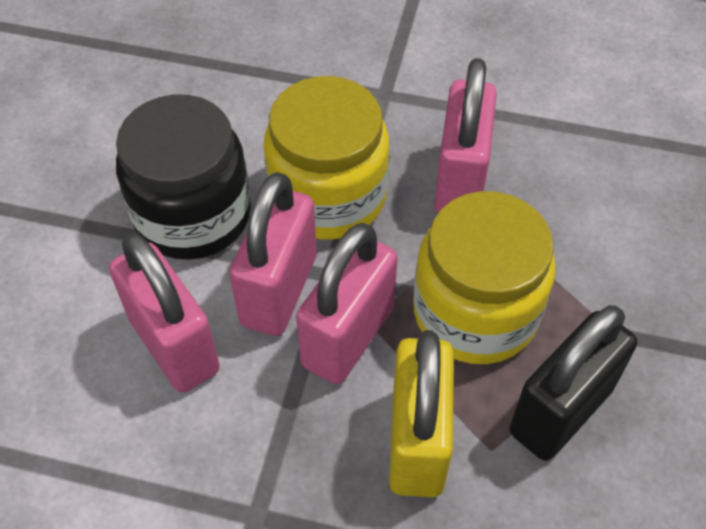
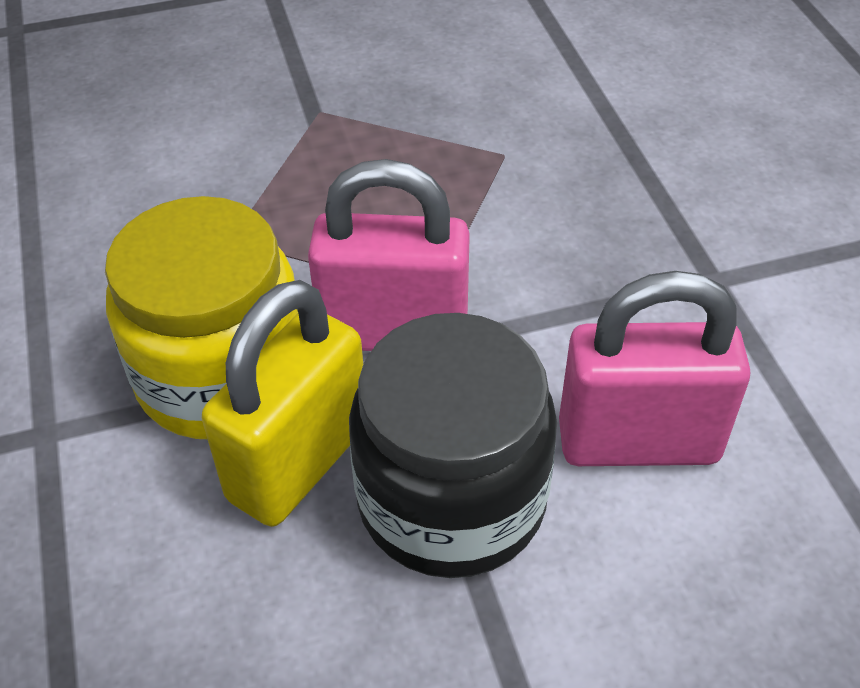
black padlock: [510,305,637,461] = 1 -> none = 0
pink padlock: [109,232,220,393] [229,172,317,336] [296,223,398,385] [434,58,497,213] = 4 -> [308,159,470,351] [559,271,751,466] = 2
yellow jar: [264,76,389,240] [413,191,556,364] = 2 -> [105,196,298,439] = 1

